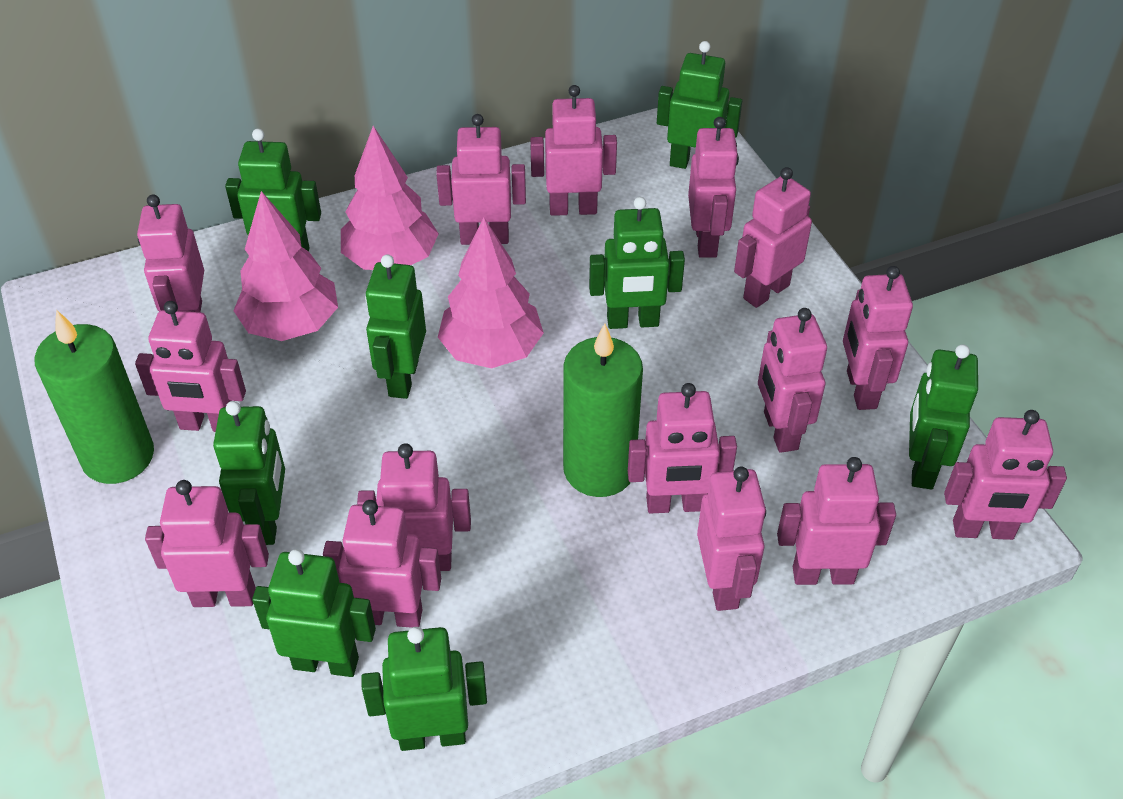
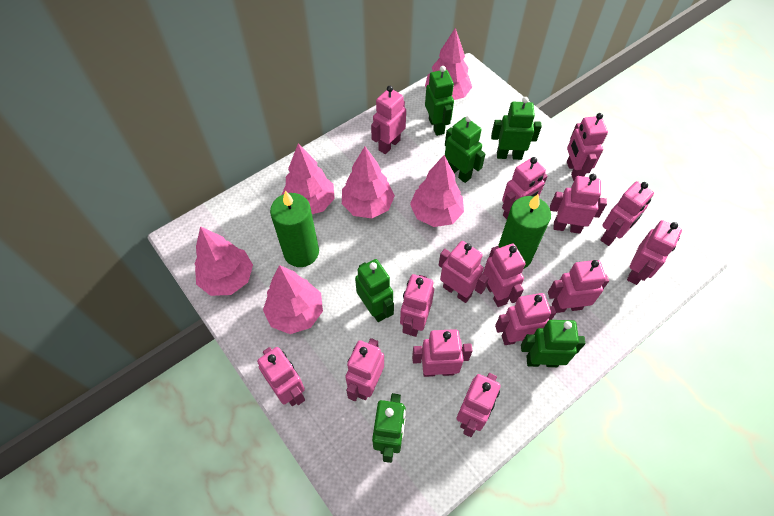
green robot: [213,401,285,545] [225,129,321,252] [252,549,376,677] [361,627,487,751] [365,254,426,399] [589,197,685,329] [657,41,742,169] [909,344,978,489] = 8 -> [355,259,394,322] [372,393,406,463] [425,66,454,136] [445,115,485,183] [491,97,542,160] [521,320,585,367] = 6
pink tree: [234,191,338,341] [341,126,439,270] [438,217,544,369] = 3 -> [195,226,253,296] [263,265,323,334] [282,143,335,214] [342,147,395,218] [410,155,464,227] [425,28,472,100] = 6

